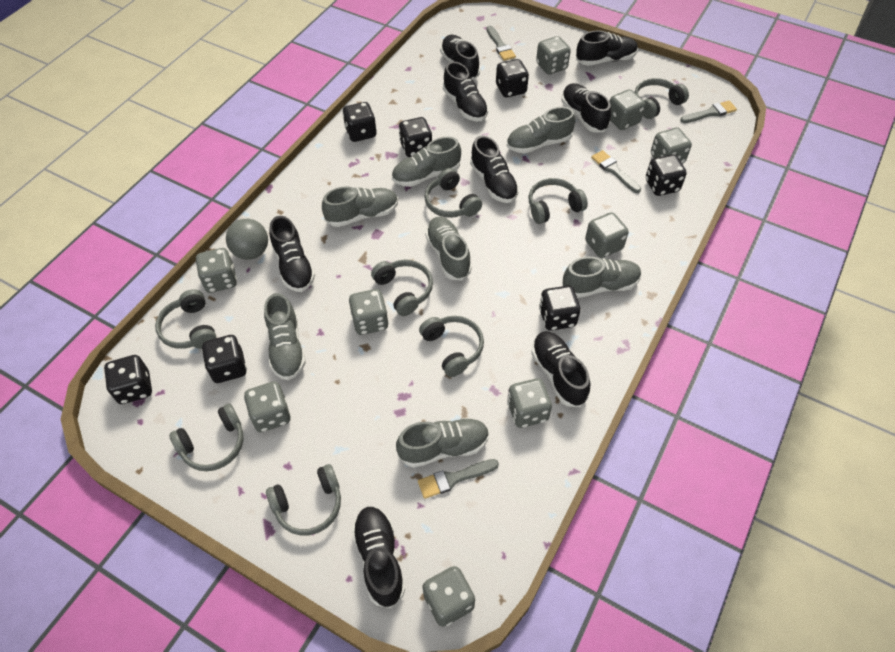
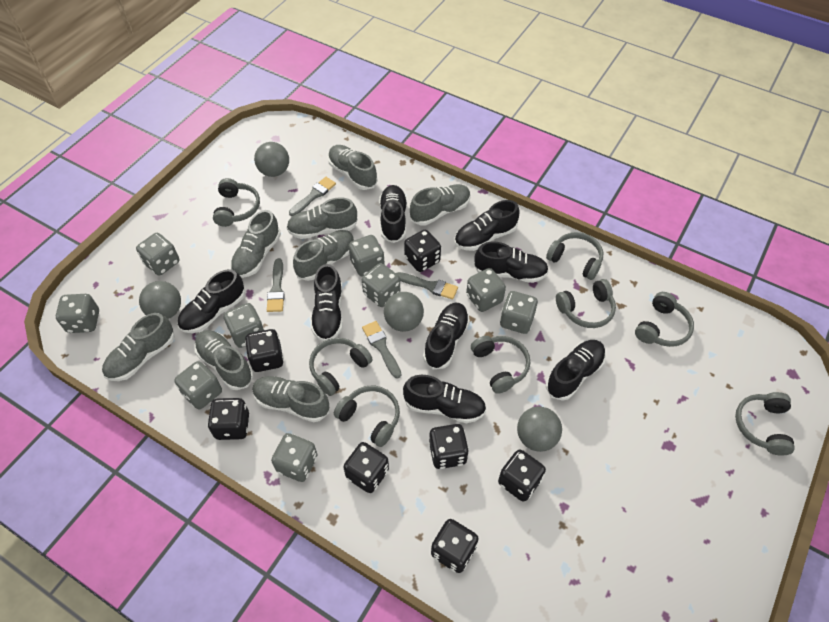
grey ball: [226,219,268,260] = 1 -> [139,281,181,319] [254,142,289,177] [384,292,424,332] [517,407,562,452] = 4
grey shoe: [264,293,306,380] [322,186,398,227] [392,137,461,187] [396,418,489,468] [425,217,472,280] [507,107,576,154] [563,256,642,298] = 7 -> [102,313,175,381] [194,330,253,390] [230,210,281,278] [252,376,329,422] [286,197,358,239] [293,230,355,281] [328,145,378,190] [410,184,471,226] = 8

